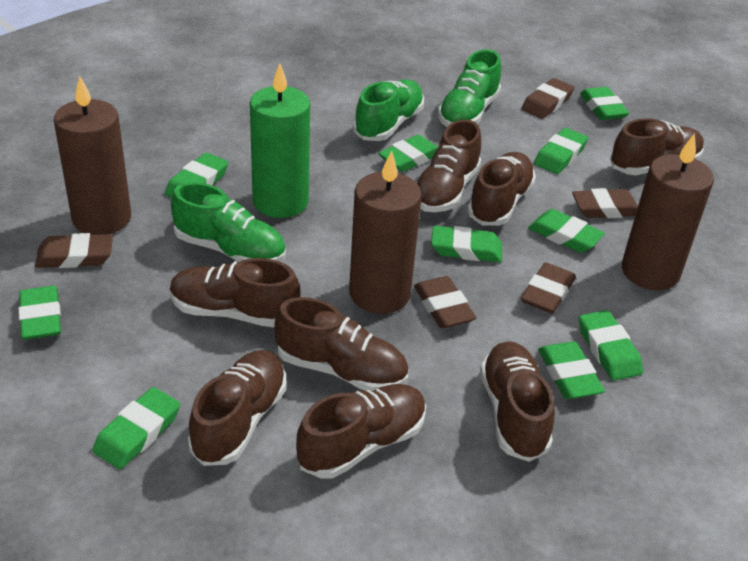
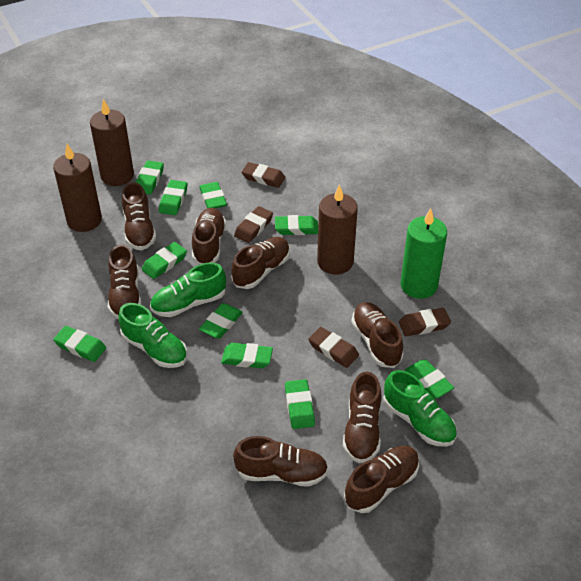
brown eraser: [35,233,113,268] [414,276,476,328] [521,262,576,314] [522,78,574,119] [572,188,638,218] = 5 -> [234,206,273,243] [241,162,285,188] [308,327,359,368] [399,308,451,336] = 4

